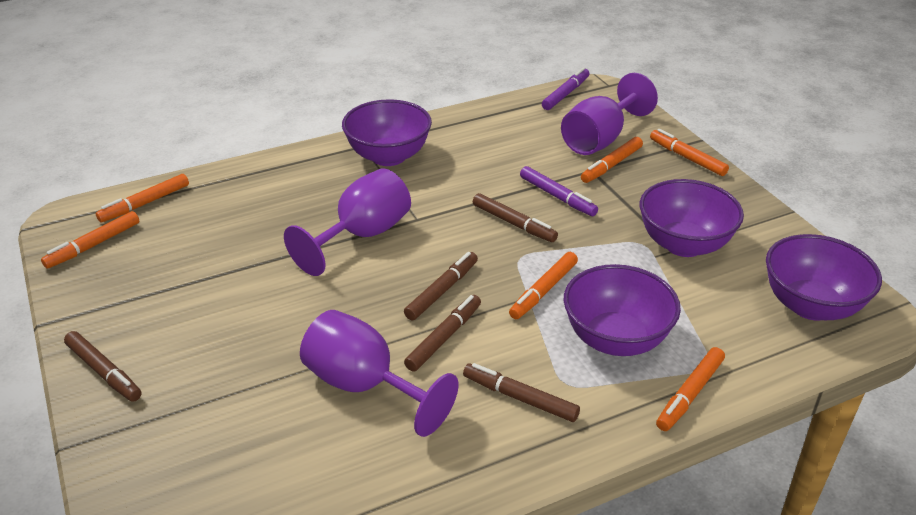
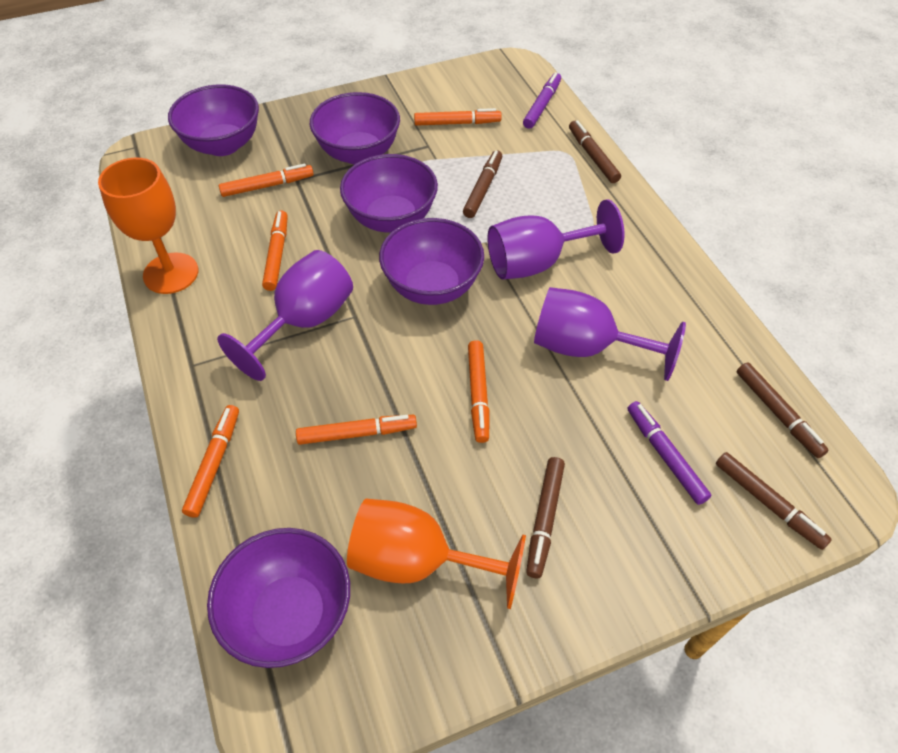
orange goblet: none = 0 -> [98,157,198,294] [347,499,526,609] = 2
purple bowl: [342,99,432,166] [564,264,681,356] [640,179,744,257] [766,234,882,321] = 4 -> [168,84,259,156] [207,528,350,668] [310,92,400,164] [340,154,438,233] [379,218,484,305] = 5

